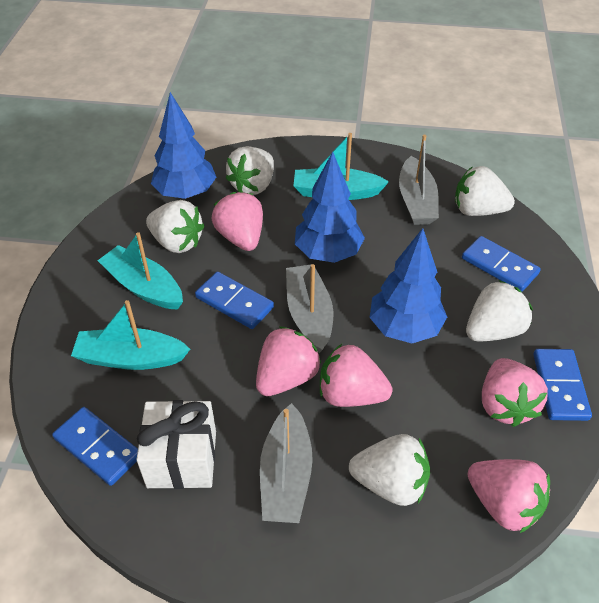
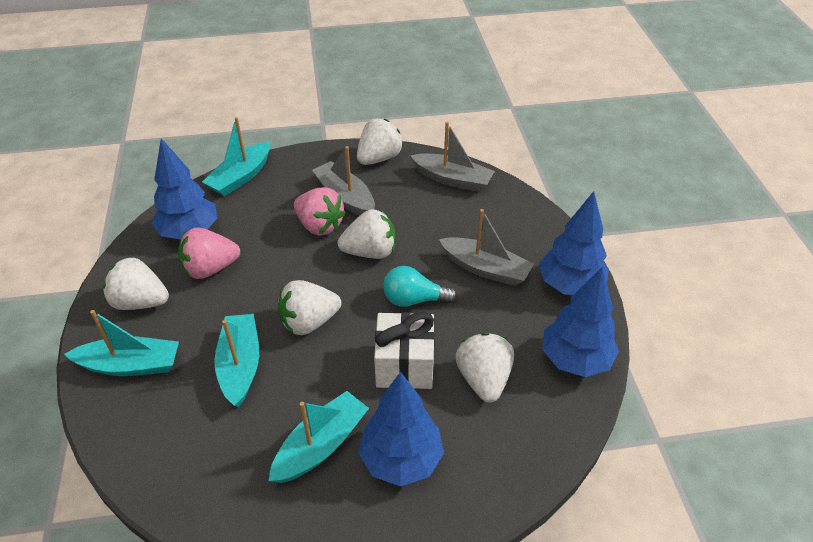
blue domino: [52,407,138,486] [195,272,274,329] [462,236,541,292] [533,349,592,421] = 4 -> none = 0
blue tree: [151,92,216,199] [295,152,365,263] [370,228,447,343] = 3 -> [151,138,217,240] [358,372,444,486] [539,191,609,295] [542,267,619,377] = 4
pink strawberry: [212,192,263,251] [256,326,321,396] [320,344,392,407] [468,459,550,533] [482,358,548,427] = 5 -> [178,228,240,279] [294,187,346,236] = 2
turquoise boat: [71,300,190,370] [97,232,183,310] [293,133,389,200] = 3 -> [65,310,179,376] [202,117,270,196] [214,314,259,407] [269,391,369,483] = 4
turquoise light bulb: none = 0 -> [383,266,458,307] = 1

